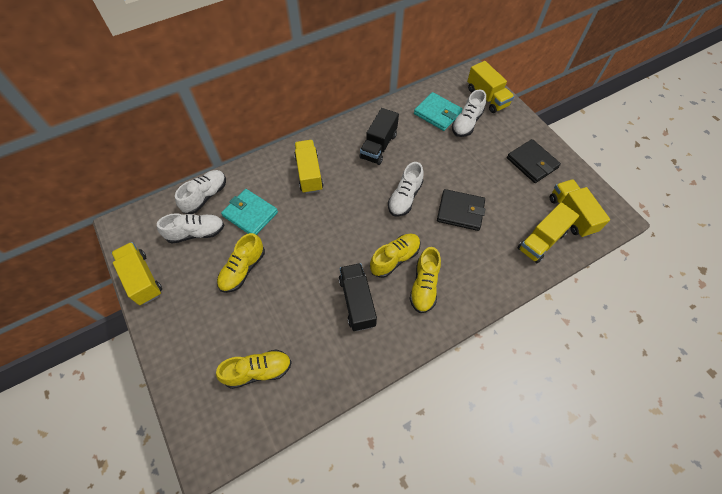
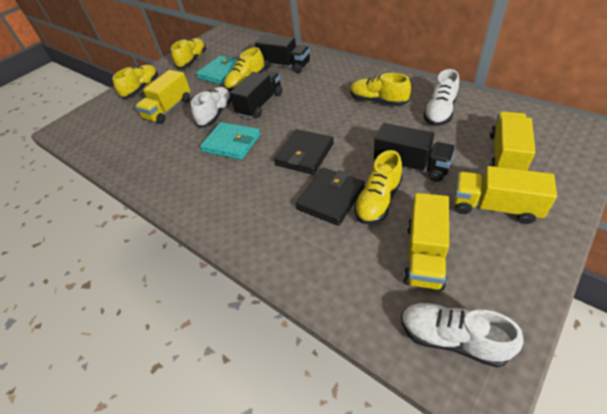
black truck: [339,263,377,331] [360,108,399,165] = 2 -> [229,71,282,118] [255,35,310,73] [374,123,456,182] = 3
white shoe: [157,213,224,244] [175,170,226,214] [388,162,424,217] [452,90,486,137] = 4 -> [191,87,231,128] [401,303,524,367] [423,69,459,126] = 3
yellow shoe: [216,349,292,389] [217,233,265,293] [370,233,420,278] [410,247,441,313] = 4 -> [112,65,158,99] [171,38,206,69] [224,47,266,91] [350,73,411,106] [354,150,403,224] = 5
yellow truck: [111,242,162,305] [294,140,324,194] [467,61,514,113] [517,202,579,263] [550,179,610,238] = 5 -> [135,70,191,124] [403,193,449,290] [454,166,557,224] [490,111,536,170] = 4

